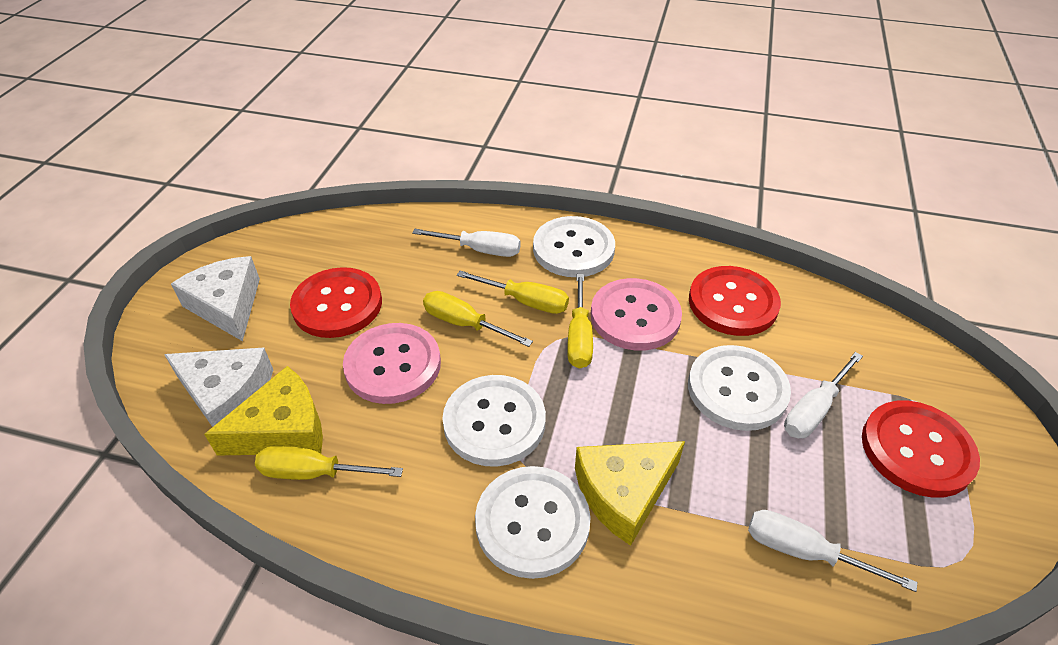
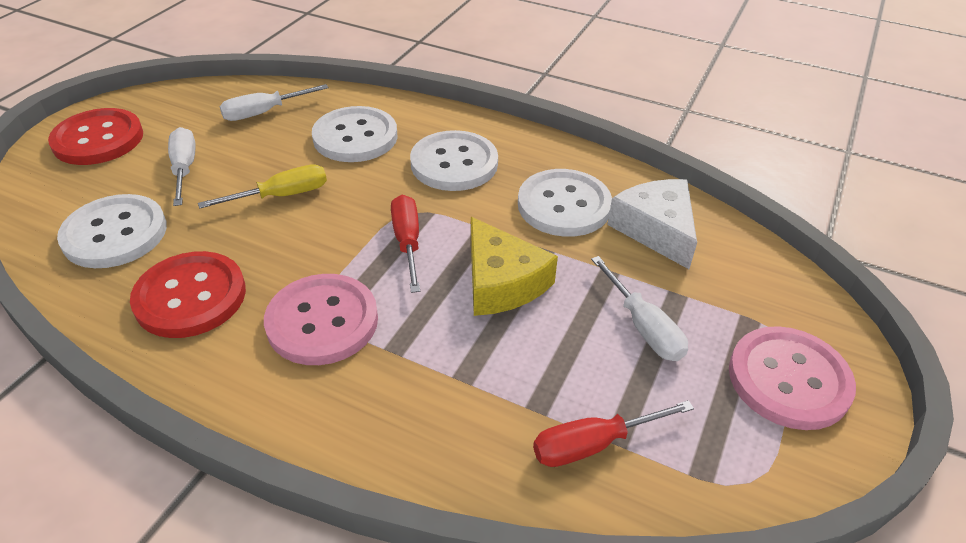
red button: [290,267,382,338] [689,266,781,336] [862,401,980,498] = 3 -> [48,108,143,165] [130,251,246,338] = 2
red screwdriver: none = 0 -> [391,195,420,293] [533,400,694,467] = 2
white cheese: [164,348,273,427] [171,256,260,341] = 2 -> [607,179,697,269] = 1
yellow cheese: [204,366,323,456] [575,441,685,546] = 2 -> [471,217,558,316] = 1
yellow screwdriver: [255,445,403,480] [423,291,533,347] [457,271,569,314] [567,274,593,369] = 4 -> [198,164,327,209] = 1

